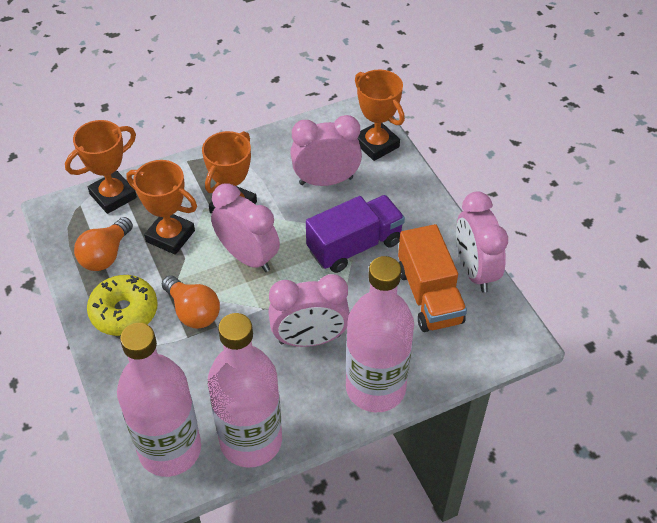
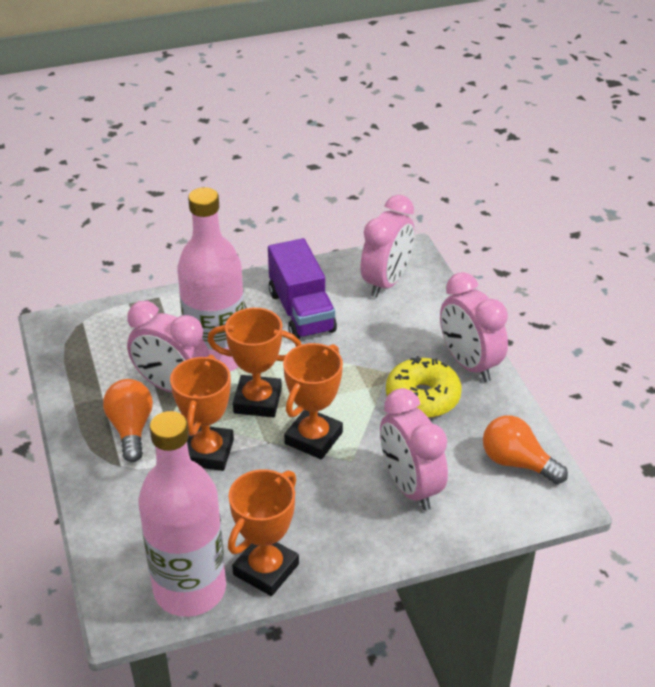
orange truck: [398,224,467,332] = 1 -> none = 0
pink bottle: [117,323,201,477] [208,313,282,468] [346,256,414,412] = 3 -> [138,411,226,617] [177,187,245,371] = 2

